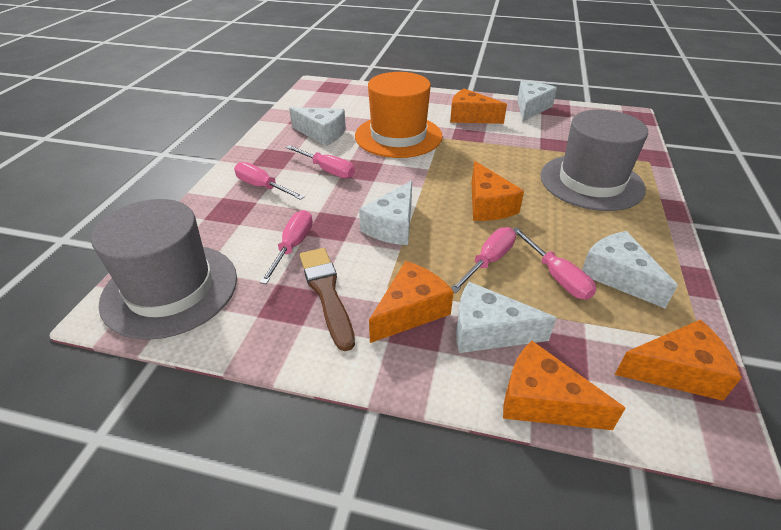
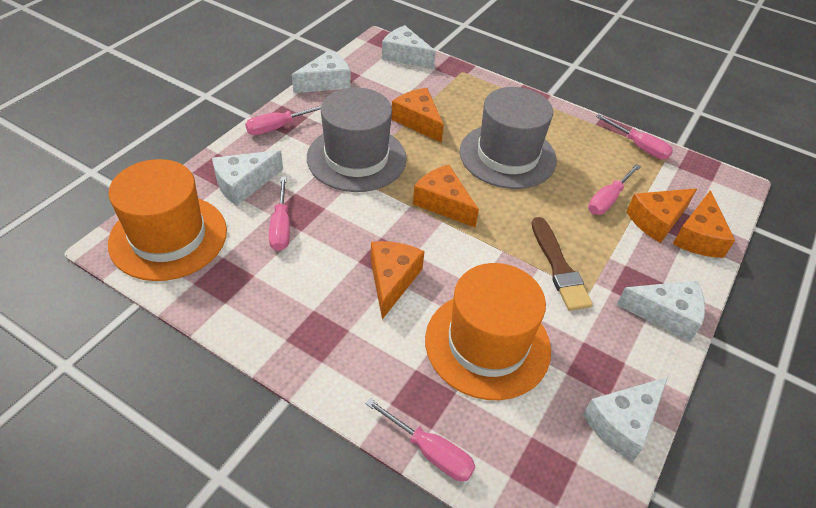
orange hat: [355,72,442,158] = 1 -> [108,159,227,281] [425,263,551,400] = 2

